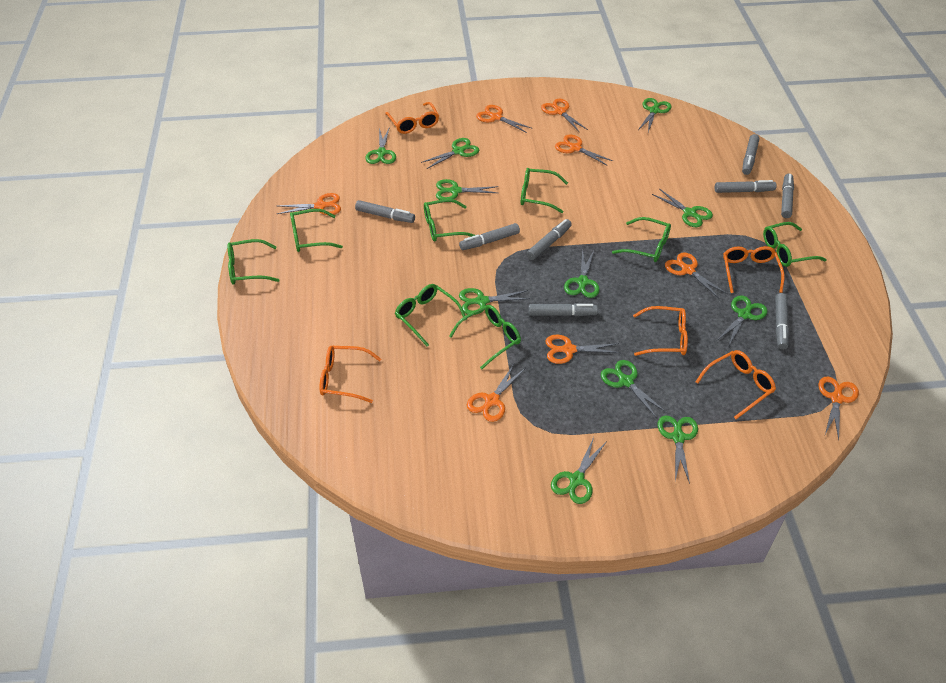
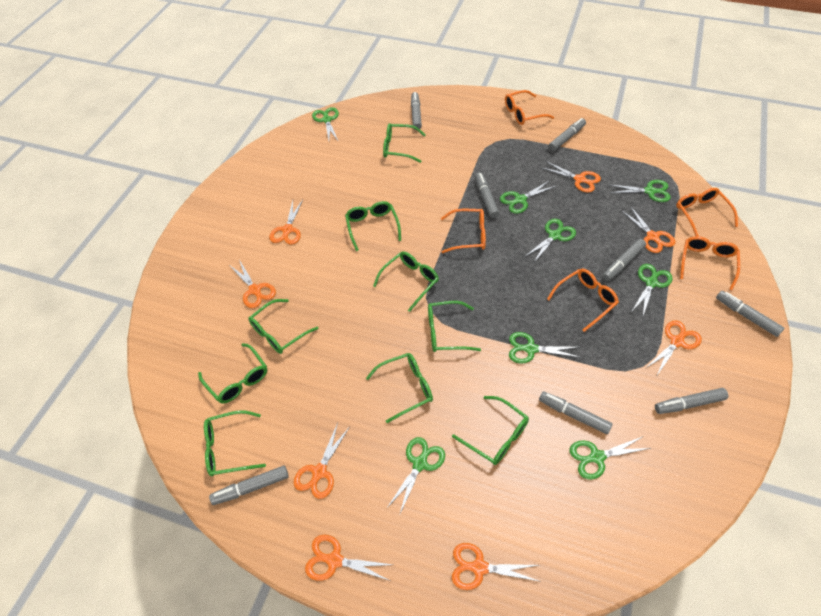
green glasses: [227,239,280,285] [290,209,343,252] [395,284,467,347] [424,199,475,241] [449,305,521,369] [521,168,568,213] [612,217,671,262] [763,222,827,267] = 8 -> [198,343,267,404] [204,410,266,476] [248,299,319,354] [345,201,401,251] [366,353,433,423] [373,251,439,312] [383,123,426,163] [428,301,481,352] [452,396,529,465] = 9
green scissors: [365,127,396,164] [421,138,479,169] [436,179,498,200] [459,288,531,315] [551,437,607,504] [564,249,599,298] [601,360,667,417] [638,98,671,132] [652,188,713,227] [658,416,698,484] [717,295,768,345] = 11 -> [312,107,339,142] [387,437,445,516] [500,180,556,214] [509,332,582,364] [524,219,576,262] [570,436,651,480] [609,180,671,202] [632,264,673,318] = 8

